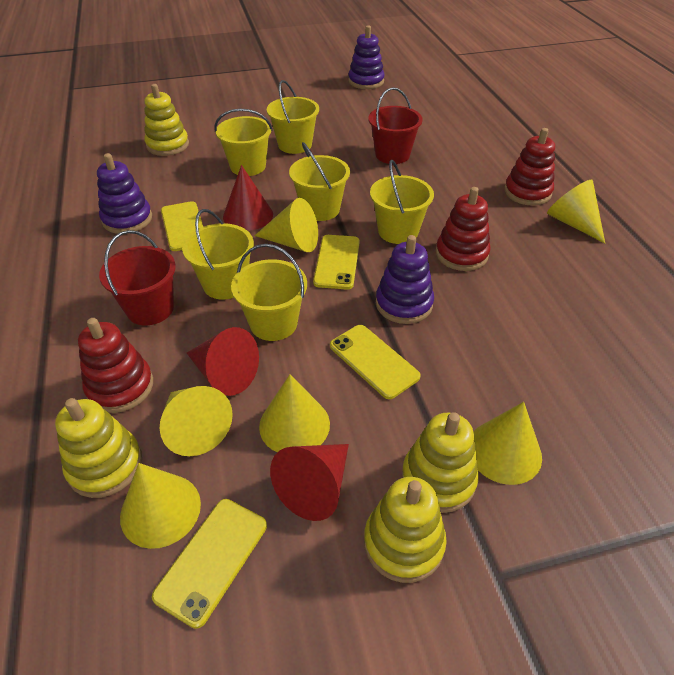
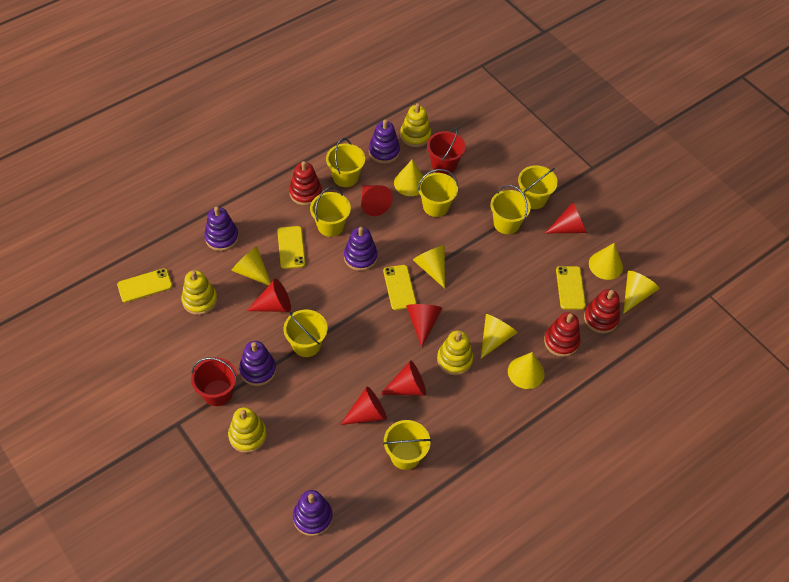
purple stacking toy: [97,153,152,234] [348,25,385,89] [376,235,434,324] = 3 -> [204,207,239,251] [239,341,276,386] [293,490,333,536] [344,227,378,271] [369,119,400,164] = 5
red cone: [187,327,259,396] [223,165,273,231] [270,444,349,521] = 3 -> [247,279,291,312] [340,386,387,425] [361,185,393,216] [380,360,426,396] [406,304,442,347] [545,202,587,233] = 6
yellow bucket: [182,209,254,300] [214,109,273,176] [231,244,307,341] [267,80,319,154] [289,142,350,221] [370,160,434,244] = 6 -> [283,310,328,357] [310,187,351,237] [326,138,365,187] [383,420,431,470] [418,169,458,217] [490,185,531,234] [518,165,558,209] = 7
yellow cone: [120,463,201,549] [160,386,233,456] [254,198,318,252] [259,374,330,453] [473,402,542,485] [547,180,605,243] = 6 -> [231,246,271,285] [394,159,423,196] [413,245,445,288] [481,314,518,358] [508,352,545,389] [589,243,623,280] [623,271,659,314] = 7

